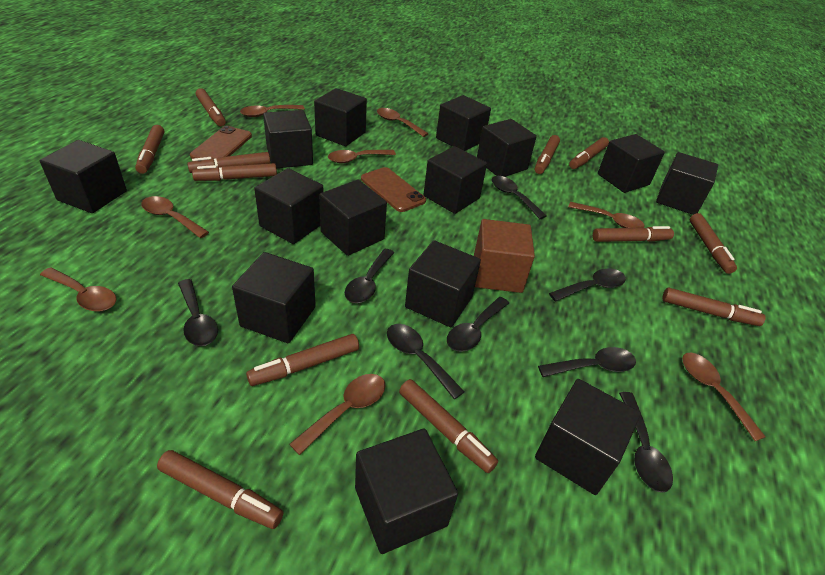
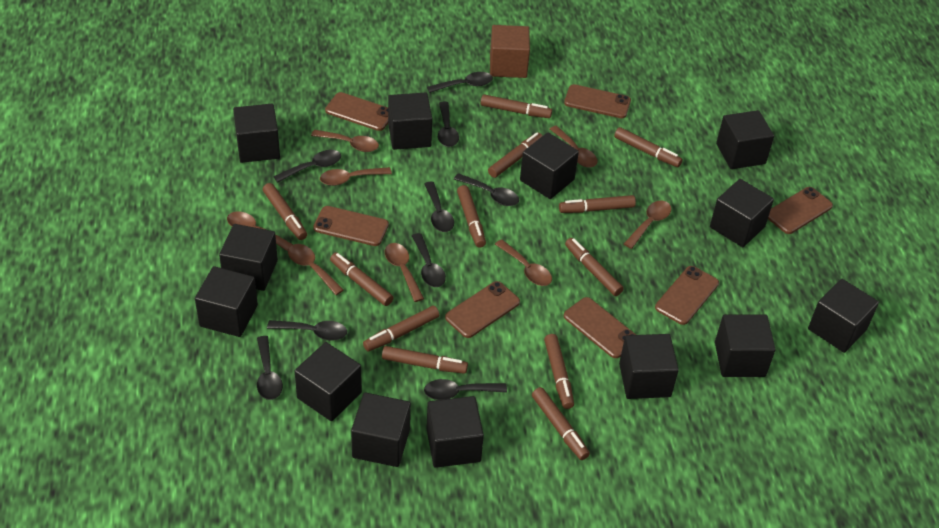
black cube: [40,140,127,213] [232,252,316,343] [254,168,323,244] [263,110,313,168] [314,88,367,146] [319,180,387,256] [355,429,458,554] [405,240,481,327] [423,146,487,214] [436,95,491,151] [477,119,537,177] [535,379,641,495] [598,134,665,193] [656,152,718,215] = 14 -> [195,266,258,337] [219,224,278,291] [233,103,280,163] [295,342,362,421] [351,392,411,467] [388,93,432,150] [427,396,484,468] [520,132,579,199] [619,334,679,399] [710,179,774,247] [715,314,776,377] [716,110,774,169] [808,279,879,353] = 13
black spoon: [178,279,218,346] [345,249,394,303] [387,324,465,399] [447,297,509,352] [492,176,546,219] [538,347,636,377] [549,268,626,302] [619,392,673,493] = 8 -> [257,336,283,400] [267,320,347,341] [273,150,341,183] [412,233,446,287] [424,379,507,400] [425,182,454,232] [427,72,493,93] [438,102,459,147] [454,173,519,206] = 9
brown phone: [190,126,252,159] [361,167,426,212] = 2 -> [313,206,389,246] [325,92,388,131] [445,281,520,338] [564,84,631,118] [564,297,636,358] [655,266,719,325] [768,187,833,234] = 7

